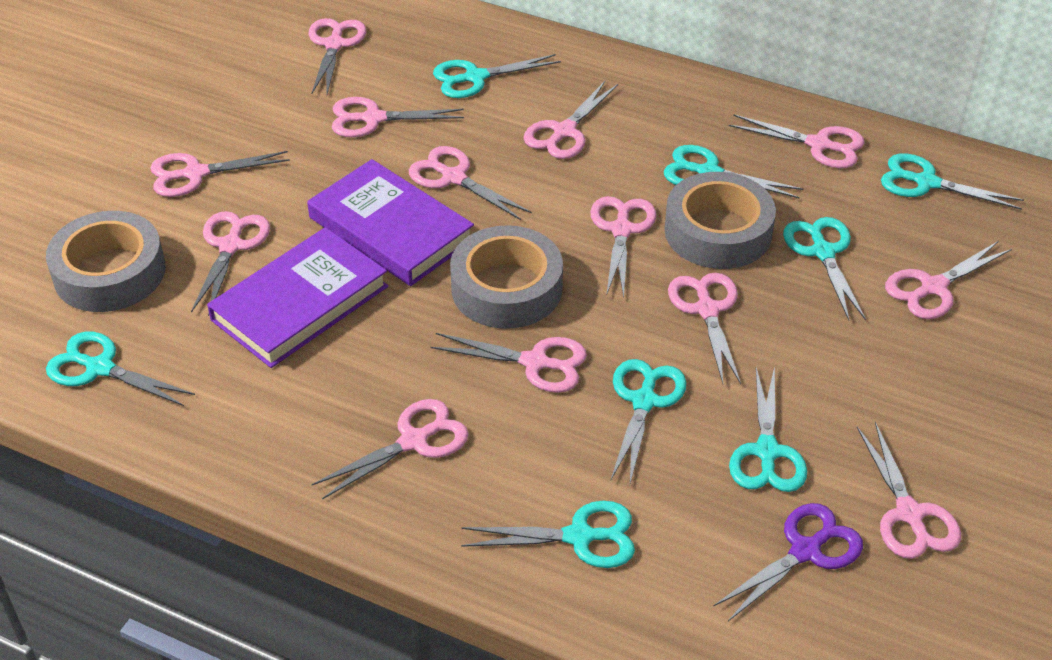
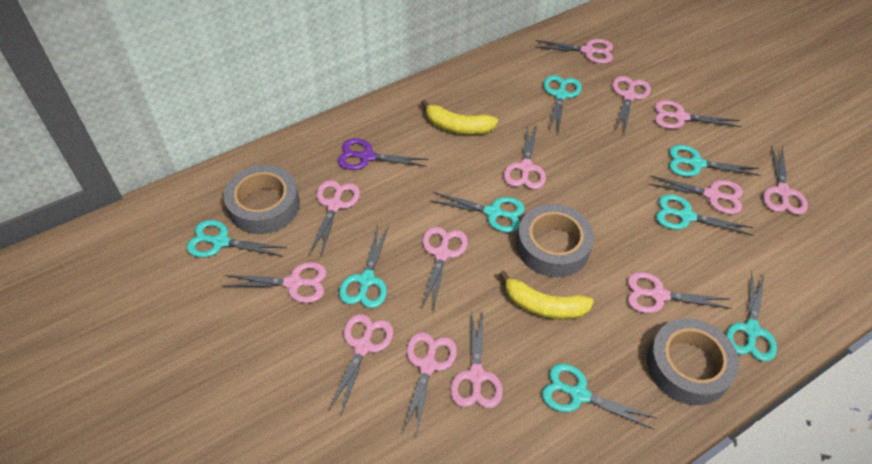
purple book: [207,227,388,368] [307,159,474,286] = 2 -> none = 0
yellow banana: none = 0 -> [421,99,498,135] [499,270,594,320] = 2

